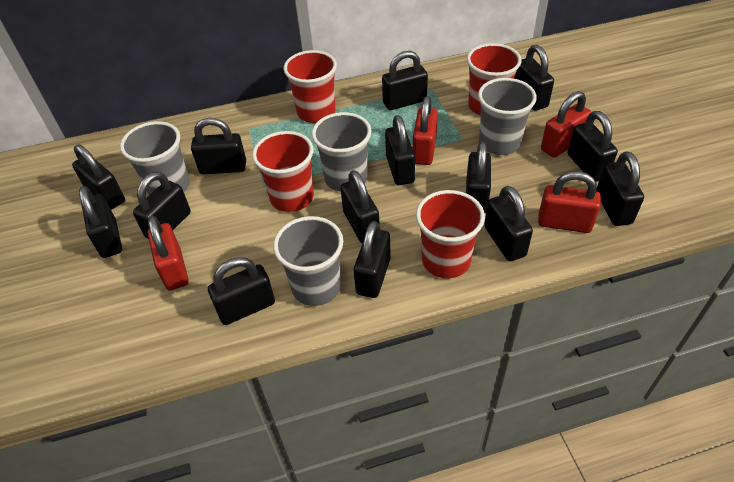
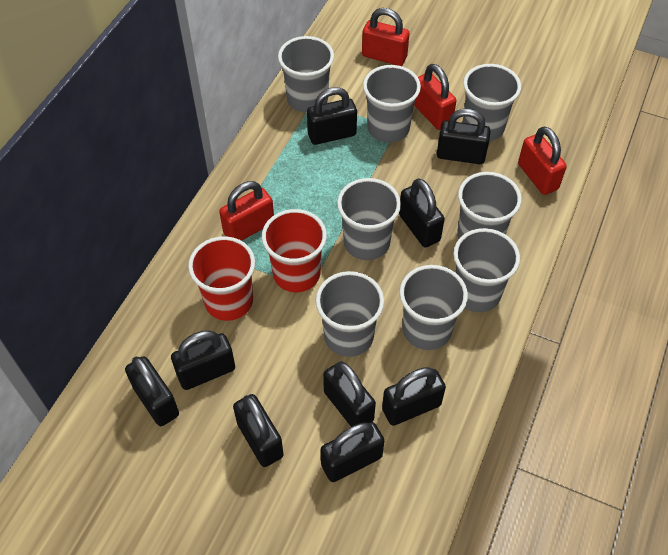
black padlock: [72,145,125,210] [79,186,122,258] [133,172,191,239] [191,118,246,175] [208,257,275,325] [340,170,379,243] [354,221,391,298] [382,51,428,110] [385,115,415,185] [466,141,491,213] [484,186,533,261] [514,45,554,111] [568,111,618,182] [596,151,644,226] = 14 -> [125,356,179,426] [171,330,235,390] [233,394,284,467] [307,87,357,145] [321,422,384,482] [323,361,376,427] [382,367,446,426] [399,178,445,248] [437,109,491,164] = 9
grey cup: [120,121,190,195] [273,216,343,306] [312,112,371,192] [478,78,537,155] = 4 -> [278,36,334,113] [316,271,384,357] [337,178,401,260] [363,65,421,143] [399,265,468,350] [454,228,520,312] [457,172,522,239] [463,64,521,141] = 8
red cup: [252,131,314,212] [284,50,337,123] [416,190,485,278] [467,43,521,115] = 4 -> [188,236,255,321] [262,209,327,292] = 2

